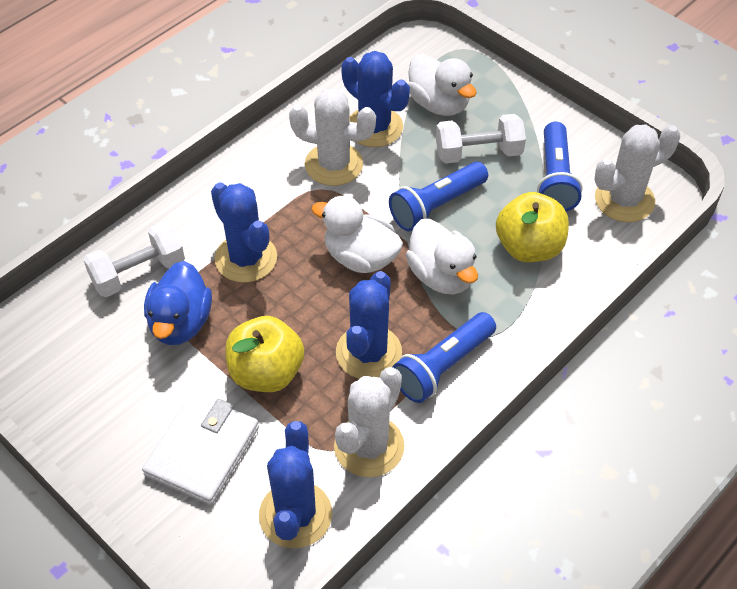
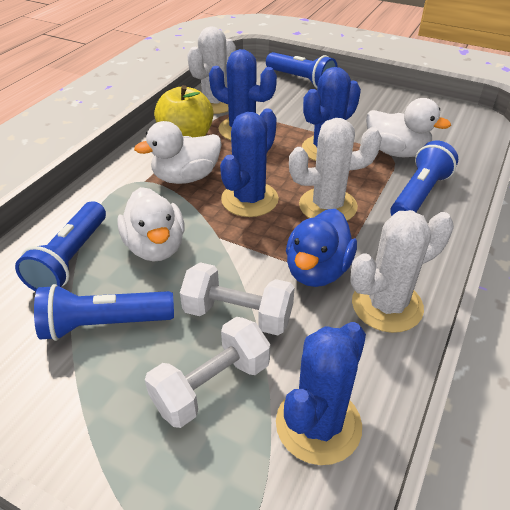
blue flashlight: [389,162,488,231] [393,312,496,403] [537,122,582,212] = 3 -> [15,201,106,291] [34,284,174,341] [266,52,338,88] [390,141,458,216] = 4
white wallet: [142,393,259,505] = 1 -> none = 0
yellow apple: [225,316,304,392] [496,192,569,262] = 2 -> [154,85,213,137] = 1

